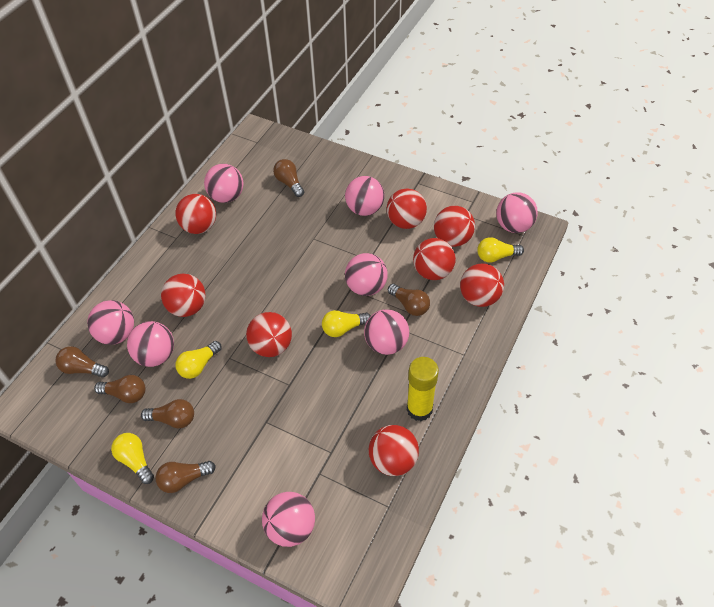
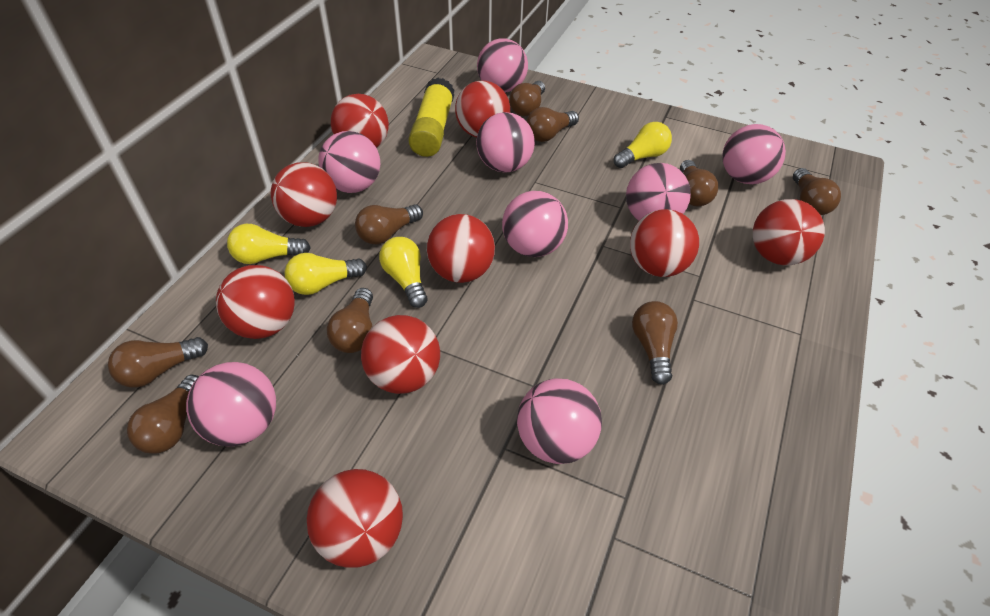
brown light bulb: [55,346,109,378] [94,375,146,403] [141,399,194,428] [155,461,216,493] [273,159,304,197] [388,284,430,316] = 6 -> [108,337,208,388] [127,375,199,454] [327,288,373,353] [355,204,423,244] [509,81,545,116] [526,107,579,142] [632,301,678,385] [680,160,718,206] [793,168,841,215] = 9
red ball: [161,274,206,317] [175,194,216,234] [246,312,292,357] [369,425,419,476] [387,188,427,229] [413,238,456,280] [434,206,475,247] [460,264,504,307] = 8 -> [216,265,295,339] [271,163,337,227] [307,469,403,568] [331,94,389,148] [361,315,440,394] [427,214,495,283] [455,81,510,137] [630,209,699,277] [753,199,825,265] = 9

